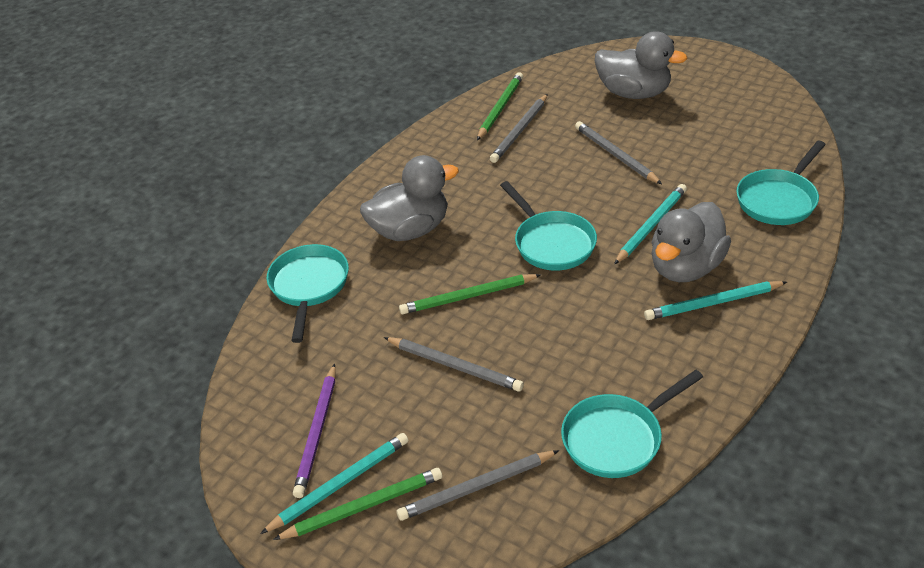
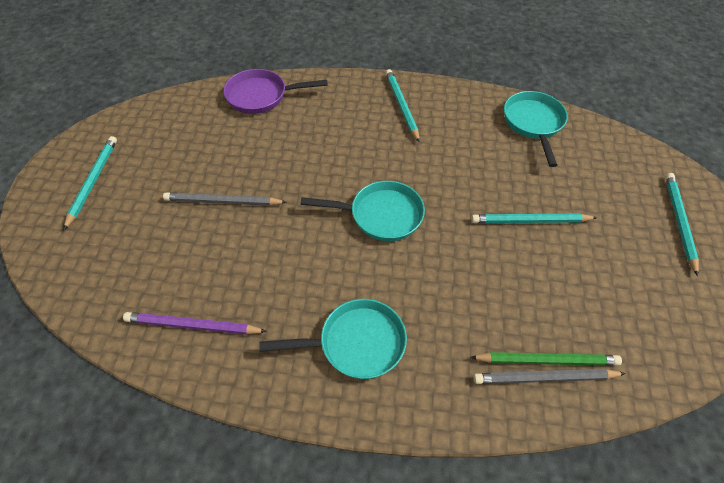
green pencil: [273,468,442,540] [399,274,541,314] [477,72,523,140] = 3 -> [470,352,622,366] = 1
grey duck: [360,155,459,241] [595,31,687,99] [651,202,731,282] = 3 -> none = 0
grey pencil: [384,337,524,391] [397,450,559,521] [490,94,548,163] [575,121,662,184] = 4 -> [163,192,287,206] [473,369,626,384] = 2
purple pan: none = 0 -> [223,69,328,114] = 1
turquoise pan: [266,244,349,343] [500,181,597,271] [561,370,703,478] [736,141,826,225] = 4 -> [260,299,407,379] [301,181,425,241] [504,91,568,167] = 3
turquoise pencil: [260,433,408,534] [614,184,687,264] [644,281,787,320] = 3 -> [64,136,117,230] [386,69,420,142] [471,213,597,223] [666,173,699,276] = 4

